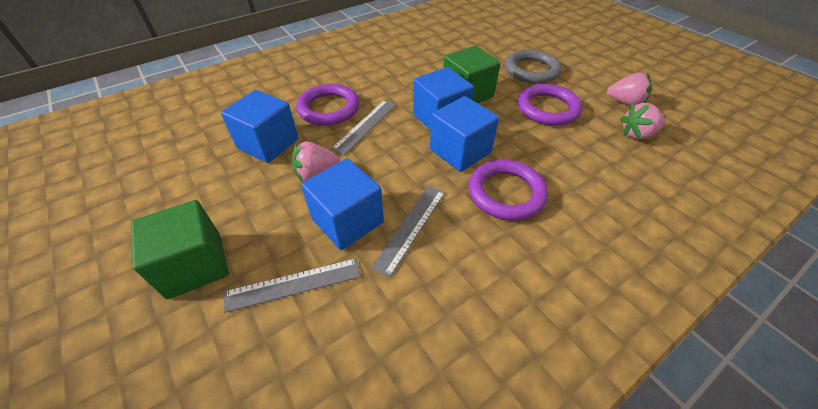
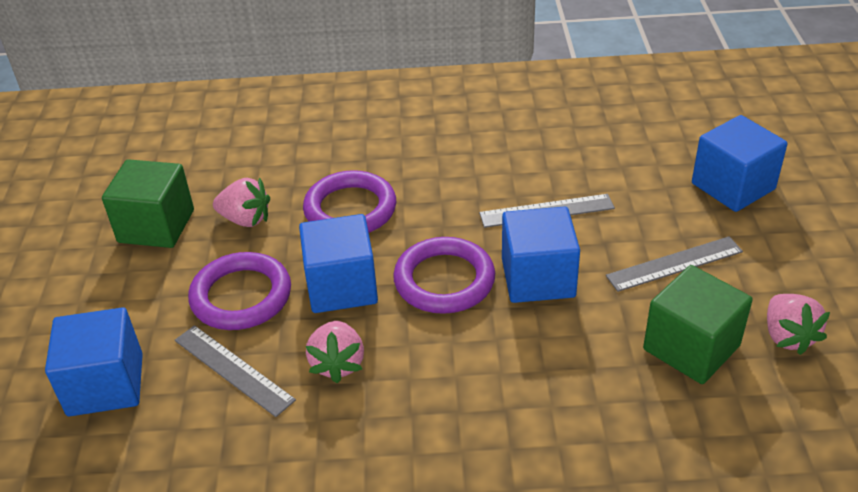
grey ring: [505,49,562,84] = 1 -> none = 0

